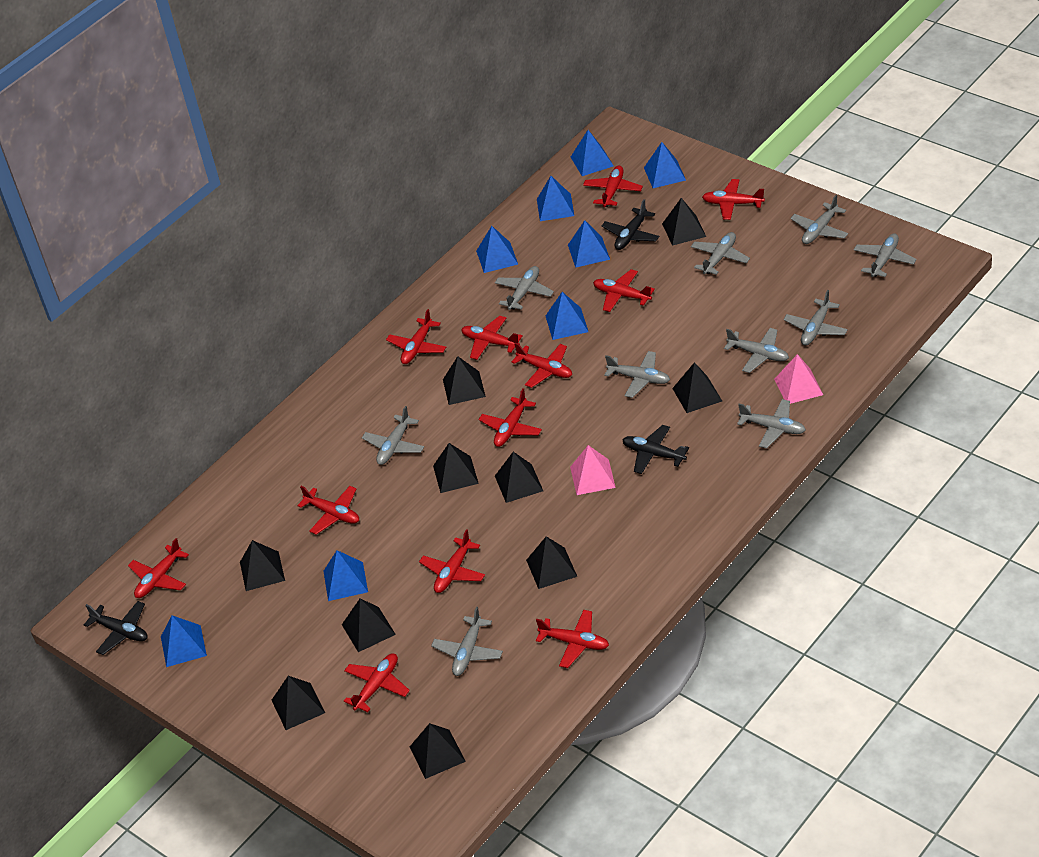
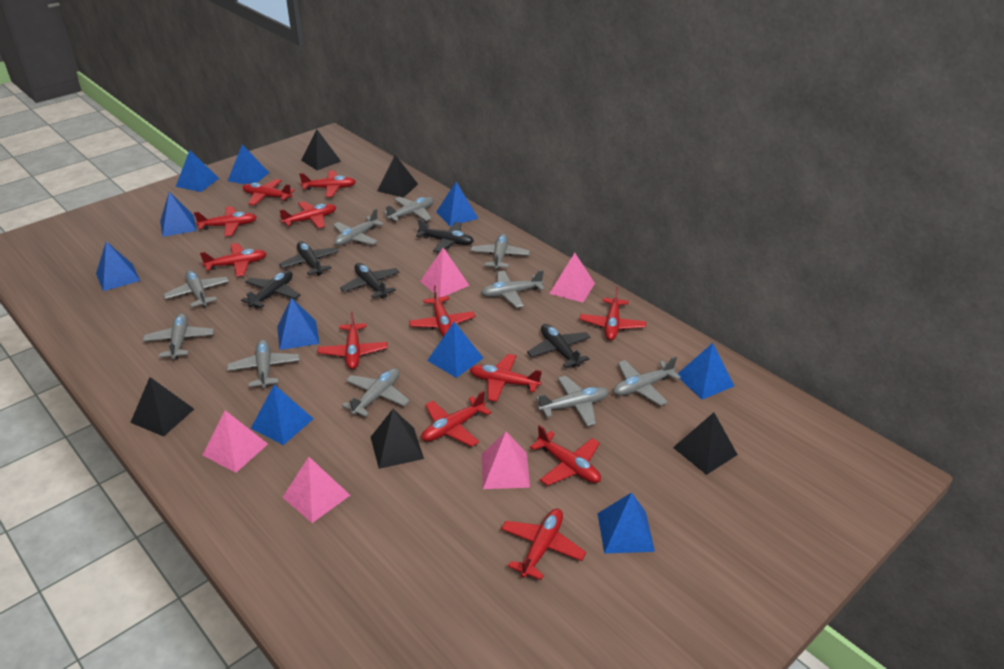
black plane: [84,601,148,655] [602,199,659,250] [623,425,689,474] = 3 -> [241,270,301,308] [279,241,339,276] [340,263,399,299] [416,219,474,253] [527,324,590,368] = 5
black pyramid: [240,540,285,591] [272,676,325,730] [342,598,396,652] [410,723,466,779] [433,443,479,493] [443,356,486,405] [495,452,543,503] [526,536,577,589] [662,198,706,246] [672,362,722,413] = 10 -> [130,377,194,437] [301,129,341,170] [371,409,424,469] [377,155,418,198] [673,412,738,475] = 5
blue pyramid: [161,615,207,667] [323,550,368,601] [476,226,518,273] [537,176,574,221] [546,292,588,340] [568,220,610,267] [571,130,614,176] [644,142,686,188] = 8 -> [96,241,140,291] [160,192,197,237] [176,150,219,192] [228,144,269,184] [251,385,314,445] [277,298,320,350] [427,322,483,378] [436,182,479,226] [597,492,655,553] [678,343,734,400] = 10
pink pyramid: [570,445,616,495] [774,354,823,404] = 2 -> [203,411,268,473] [282,457,350,523] [420,248,470,297] [481,432,530,489] [549,253,595,302] = 5

